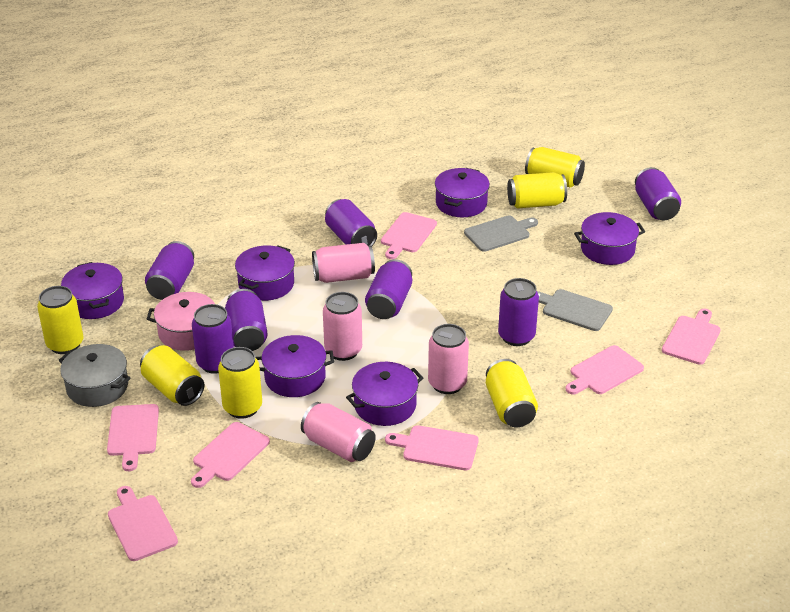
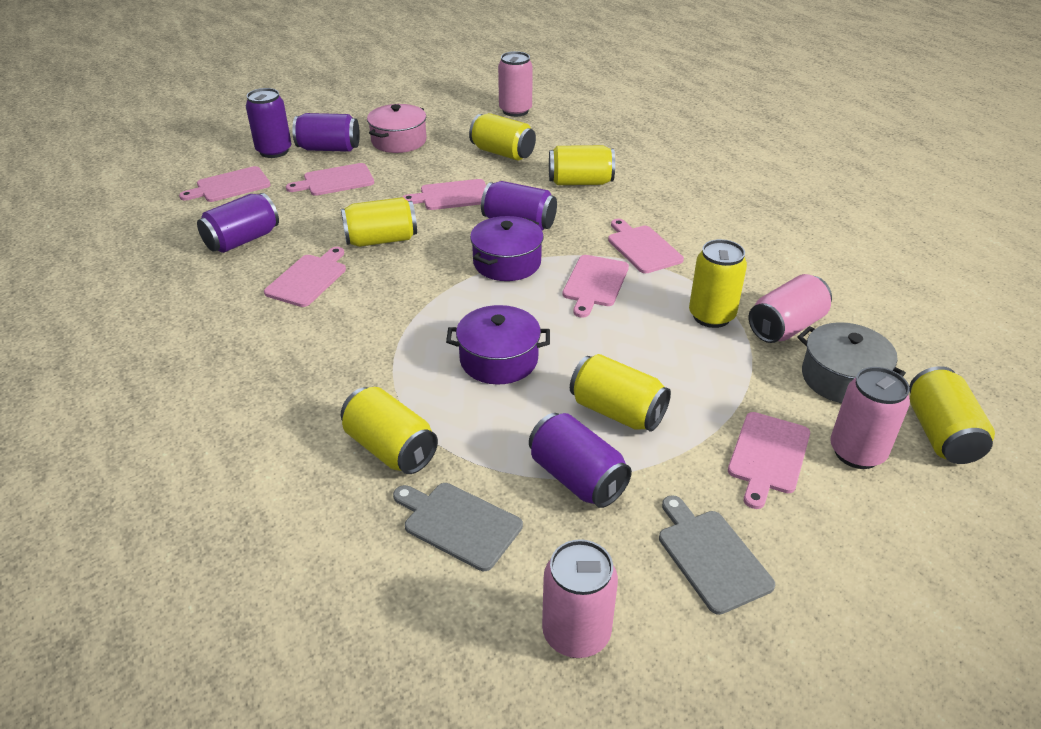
purple can: [145,241,194,300] [192,304,234,374] [225,289,268,351] [325,199,377,246] [365,259,412,319] [498,278,539,346] [635,167,681,220] = 7 -> [197,193,279,253] [246,88,291,158] [292,113,360,152] [481,181,557,230] [529,413,632,508] = 5
purple pot: [61,262,124,319] [235,245,295,301] [255,335,334,397] [346,362,423,426] [435,168,490,217] [574,212,645,265] = 6 -> [446,305,550,385] [470,216,544,281] = 2
yellow can: [37,286,84,354] [140,345,205,406] [218,347,262,419] [486,359,538,427] [507,172,567,209] [525,147,585,188] = 6 -> [341,197,417,247] [341,387,438,474] [469,113,536,160] [549,145,615,185] [570,354,671,432] [689,239,747,328] [909,366,995,464] = 7

